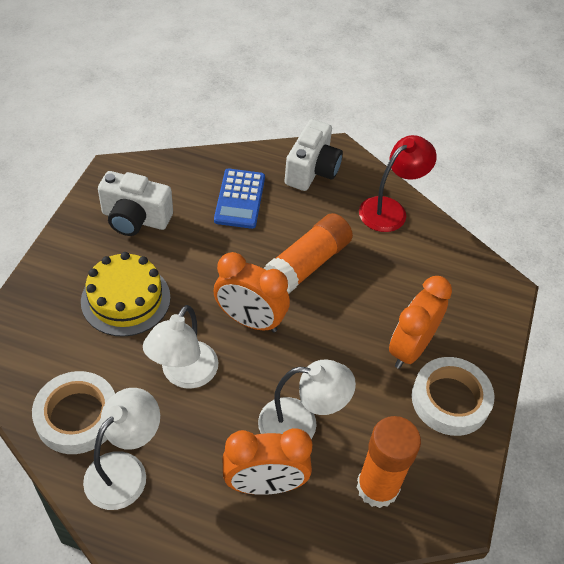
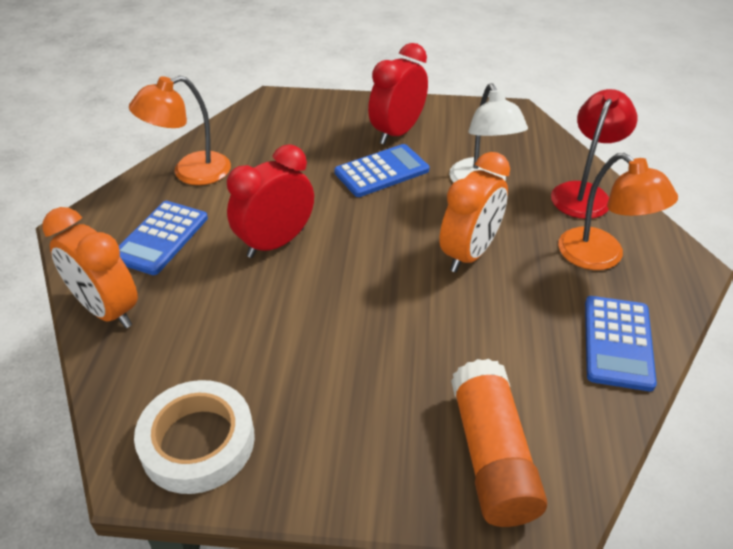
blue calculator: [214,168,265,229] = 1 -> [119,201,208,275] [334,144,429,197] [585,296,657,391] = 3
orange clock: [213,252,290,332] [223,428,312,495] [389,276,452,369] = 3 -> [42,207,138,328] [439,152,510,272] = 2
orange glue stick: [264,213,353,294] [356,416,421,508] = 2 -> [451,359,547,527] = 1
orange lamp: none = 0 -> [129,76,231,185] [558,153,678,270] = 2
red clock: none = 0 -> [227,144,314,258] [368,43,428,145] = 2
white camera: [98,171,173,236] [285,119,343,191] = 2 -> none = 0
white lamp: [83,388,160,510] [143,305,218,389] [258,360,356,439] = 3 -> [449,83,528,183] = 1
white tape: [32,371,115,454] [412,357,494,436] = 2 -> [134,380,255,494] = 1
yellow cake: [81,252,170,337] = 1 -> none = 0

